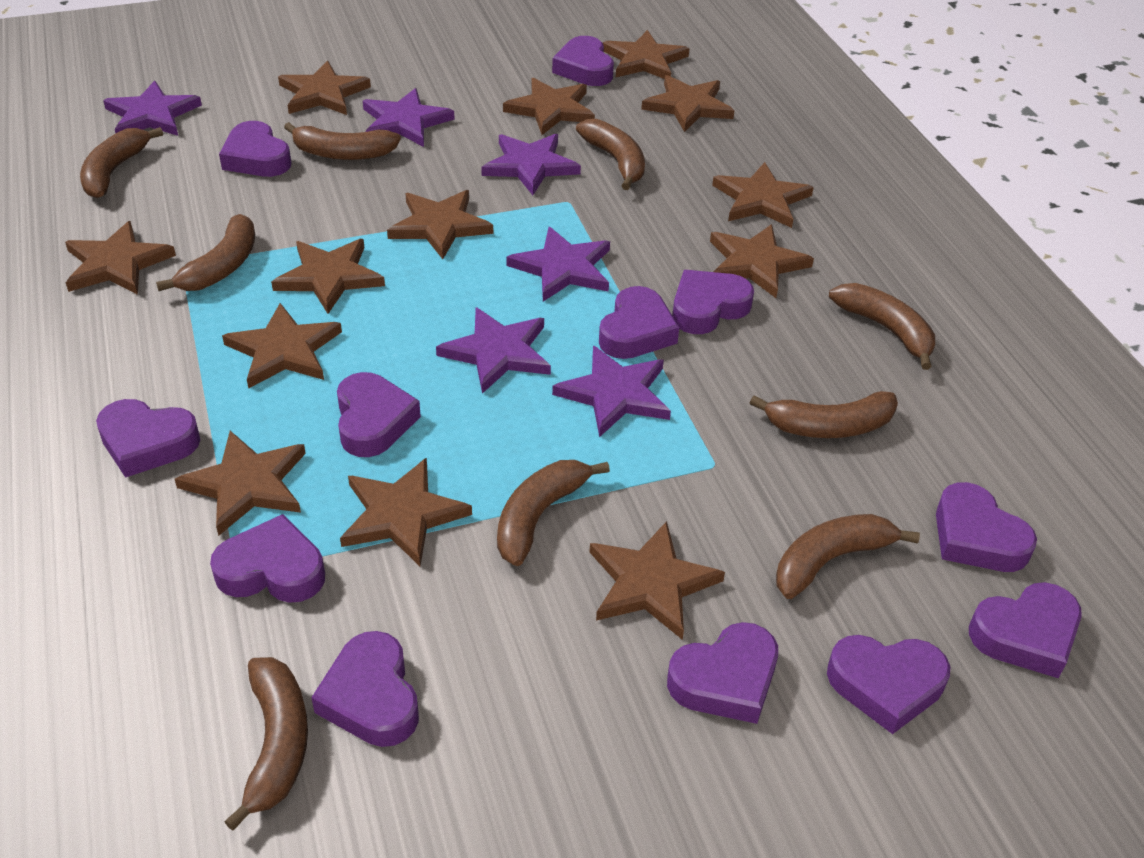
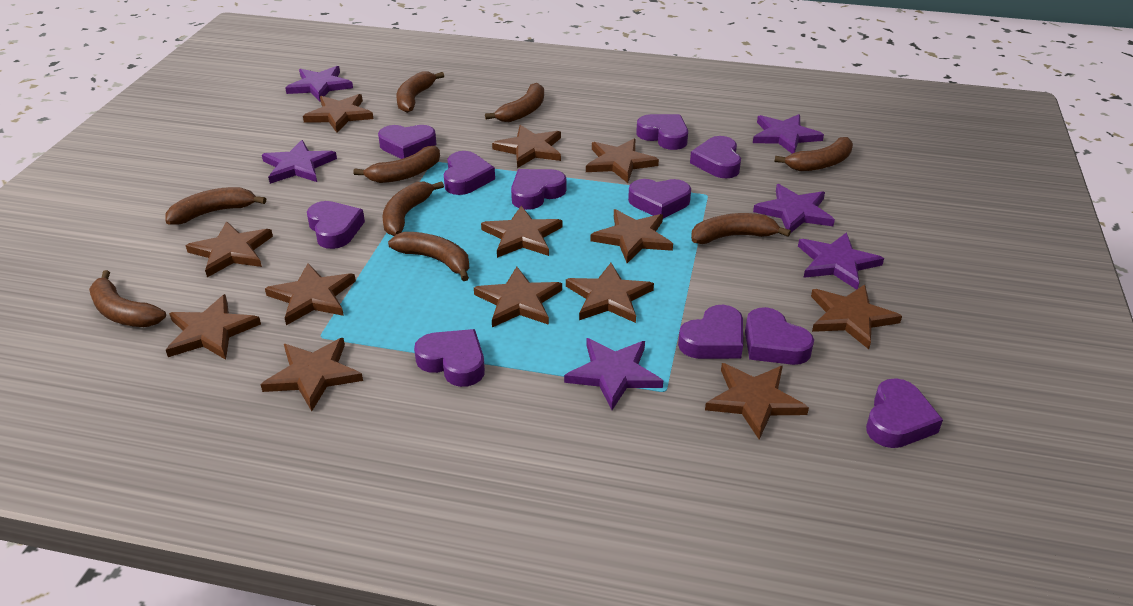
purple heart: [96,399,200,477] [210,514,325,603] [219,121,292,177] [311,631,419,747] [337,372,421,457] [552,36,614,86] [599,286,679,359] [667,622,778,724] [672,270,754,334] [827,635,950,734] [936,482,1037,572] [969,582,1082,678] = 12 -> [307,201,365,249] [378,125,436,159] [414,329,485,387] [444,151,495,195] [511,169,566,210] [628,179,691,218] [636,114,688,150] [678,305,743,359] [690,136,741,178] [745,307,814,365] [866,378,943,448] = 11

